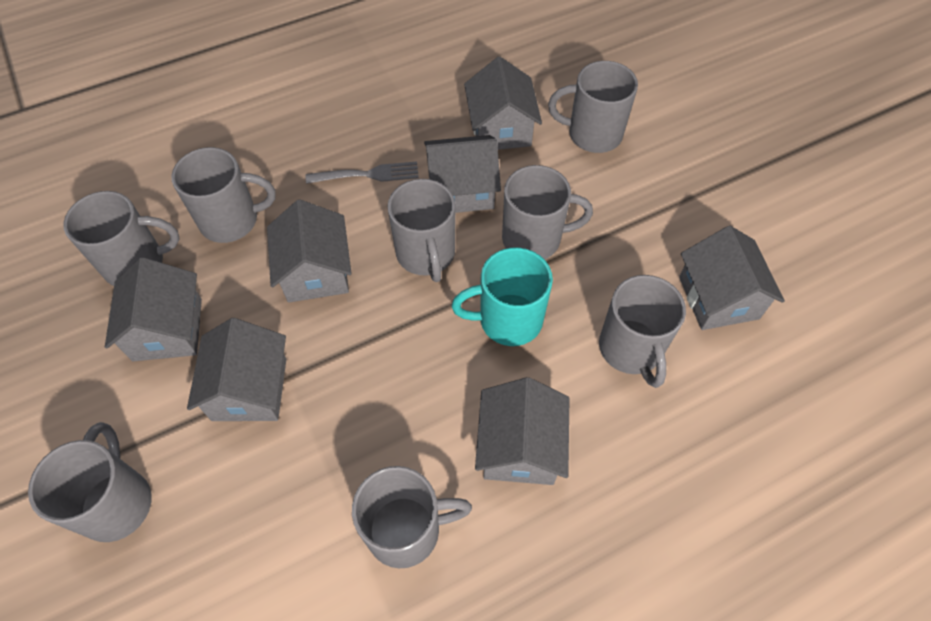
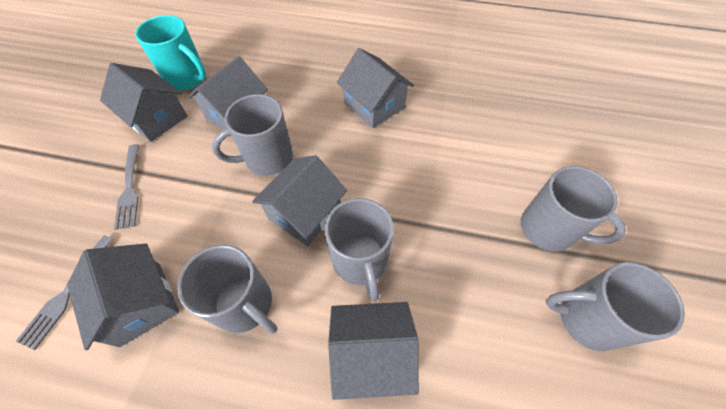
grey fork: [306,161,419,184] = 1 -> [15,235,113,350] [114,144,139,230] = 2
grey house: [105,257,202,361] [187,318,286,421] [267,199,352,302] [424,135,501,213] [464,57,542,150] [475,377,570,485] [679,226,785,330] = 7 -> [67,244,179,350] [100,63,188,142] [188,56,268,130] [252,155,347,246] [328,302,419,400] [337,48,414,128] = 6
grey mug: [28,422,152,542] [63,191,179,286] [171,147,276,243] [352,466,472,568] [388,179,455,282] [502,165,593,259] [548,61,638,153] [599,275,686,388] = 8 -> [177,245,277,334] [212,94,293,176] [324,198,394,301] [521,166,626,252] [546,262,685,351] = 5

